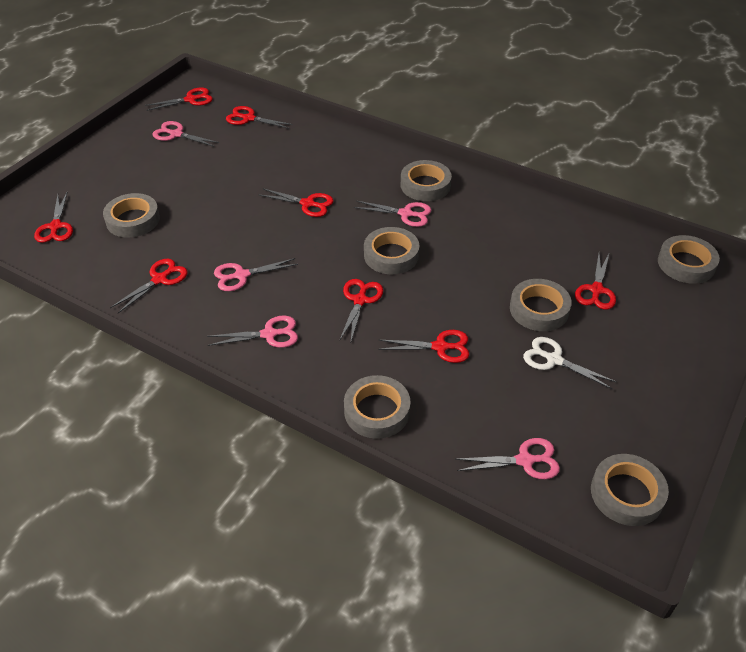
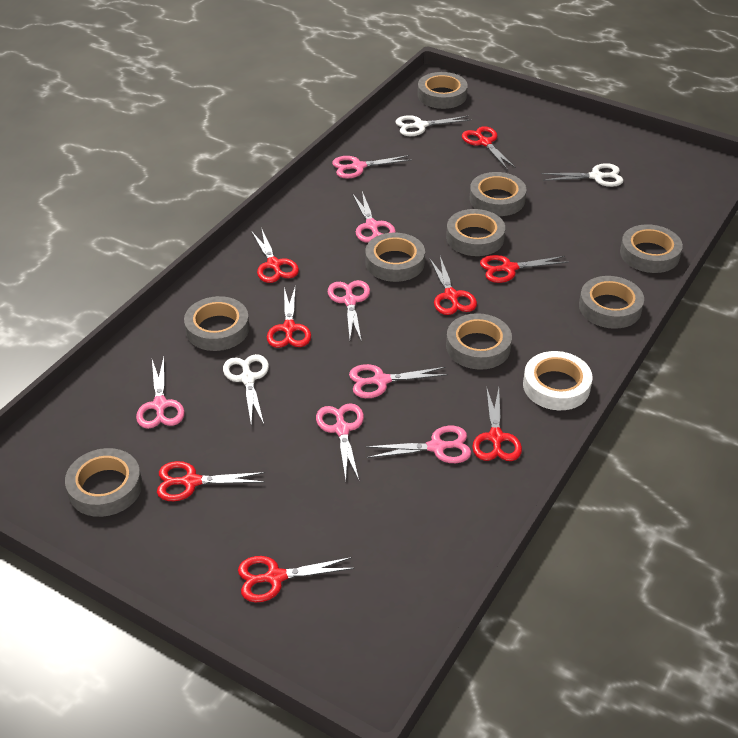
grey tape: [103,193,160,237] [344,375,411,439] [364,227,420,274] [401,160,452,201] [510,279,572,331] [591,454,669,526] [658,235,720,284] = 7 -> [65,448,142,517] [184,296,249,351] [365,233,425,282] [418,72,468,109] [446,209,505,256] [446,313,512,370] [469,172,526,216] [579,276,644,329] [620,224,683,273] = 9
pink scissors: [152,121,219,147] [207,316,298,348] [214,258,298,291] [354,201,431,227] [456,438,560,479] = 5 -> [136,357,185,429] [316,403,364,480] [328,280,370,342] [332,155,411,179] [349,364,448,398] [352,191,396,243] [365,426,471,463] = 7
white scissors: [523,337,617,389] = 1 -> [223,354,269,424] [395,115,471,136] [542,163,624,187] = 3
white tape: none = 0 -> [523,351,592,410] = 1

